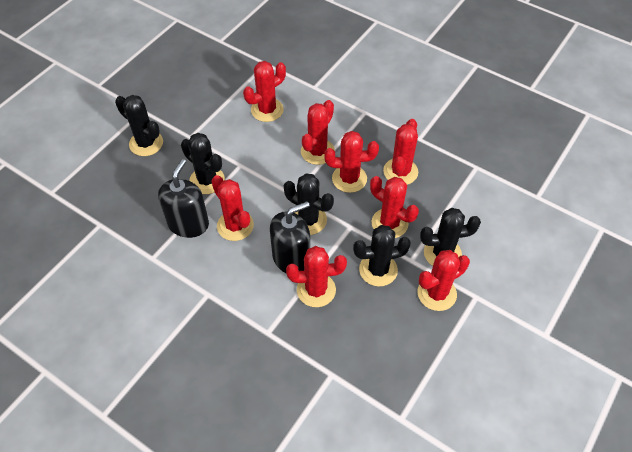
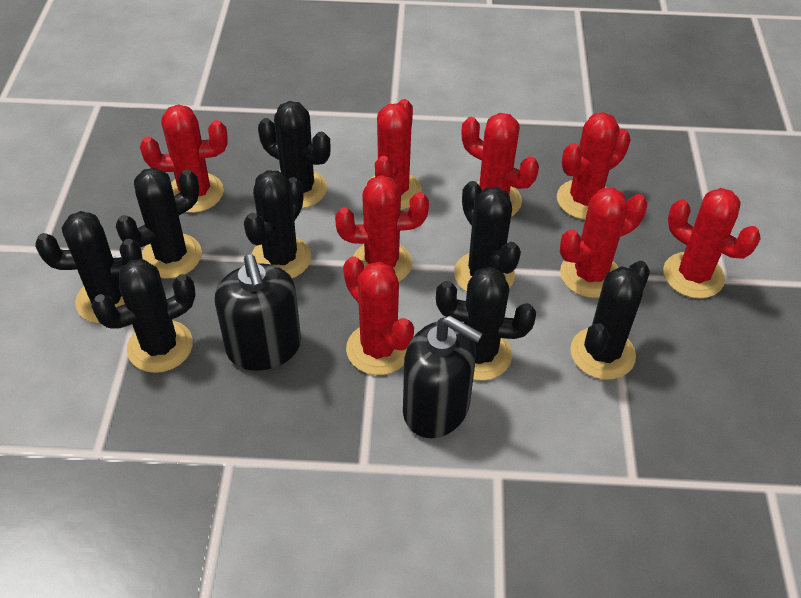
black cactus: [115,95,163,156] [181,133,225,194] [284,173,334,235] [353,225,411,286] [420,208,481,266] = 5 -> [35,211,142,324] [91,259,196,373] [116,168,202,278] [244,170,311,278] [258,101,330,208] [436,267,536,380] [454,181,521,292] [570,261,650,380] = 8

